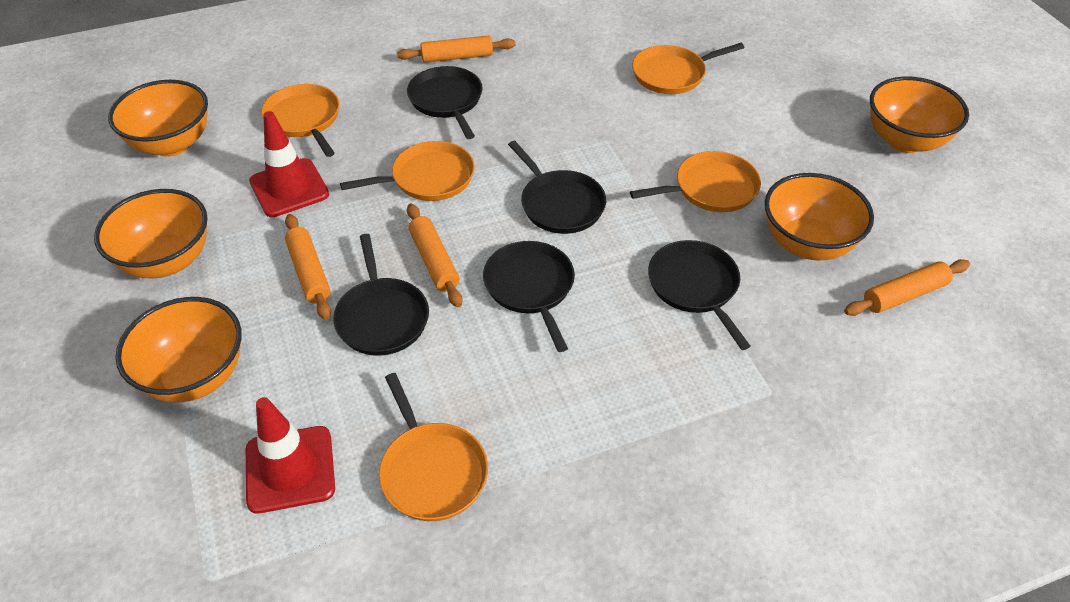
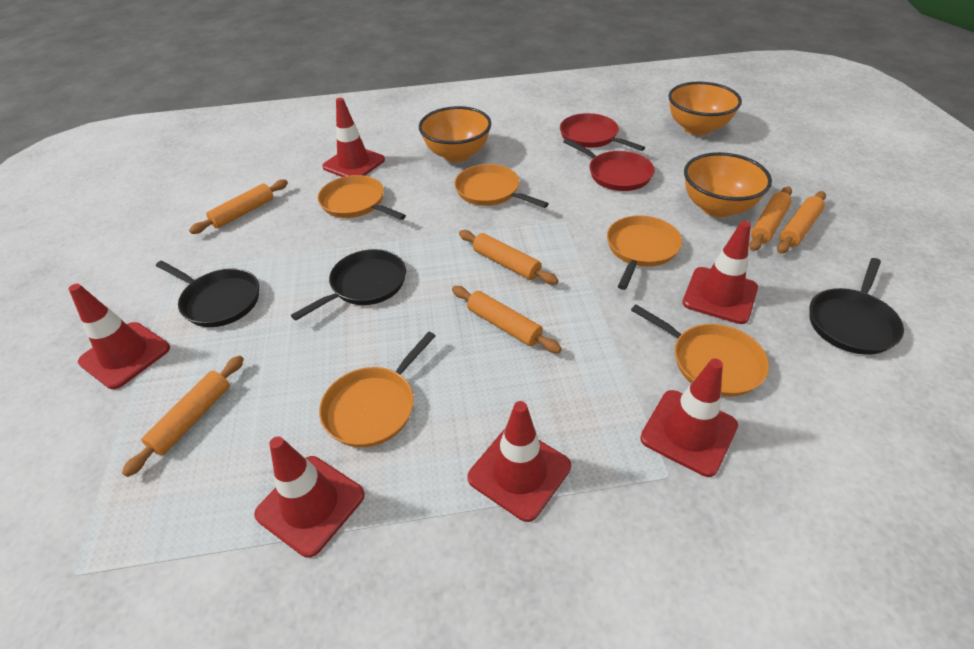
black pan: [333,234,429,356] [407,66,483,139] [483,241,575,352] [508,141,606,234] [648,240,751,350] = 5 -> [156,261,259,327] [291,249,406,321] [809,258,904,355] = 3
orange bowl: [94,189,208,278] [108,80,208,157] [116,297,242,403] [765,173,874,260] [870,76,969,153] = 5 -> [419,106,491,162] [668,81,742,135] [684,152,772,217] = 3
orange rolling pin: [285,214,331,320] [397,36,516,63] [407,204,463,307] [844,259,970,316] = 4 -> [122,355,244,477] [189,180,288,234] [452,286,562,353] [459,230,558,285] [749,186,792,251] [777,191,826,254] = 6
red pan: none = 0 -> [560,113,645,151] [563,138,655,191] = 2
red traffic cone: [246,397,335,514] [249,111,329,217] = 2 -> [69,284,170,389] [254,436,365,558] [322,98,385,177] [467,401,571,522] [640,358,738,477] [682,221,758,324] = 6

